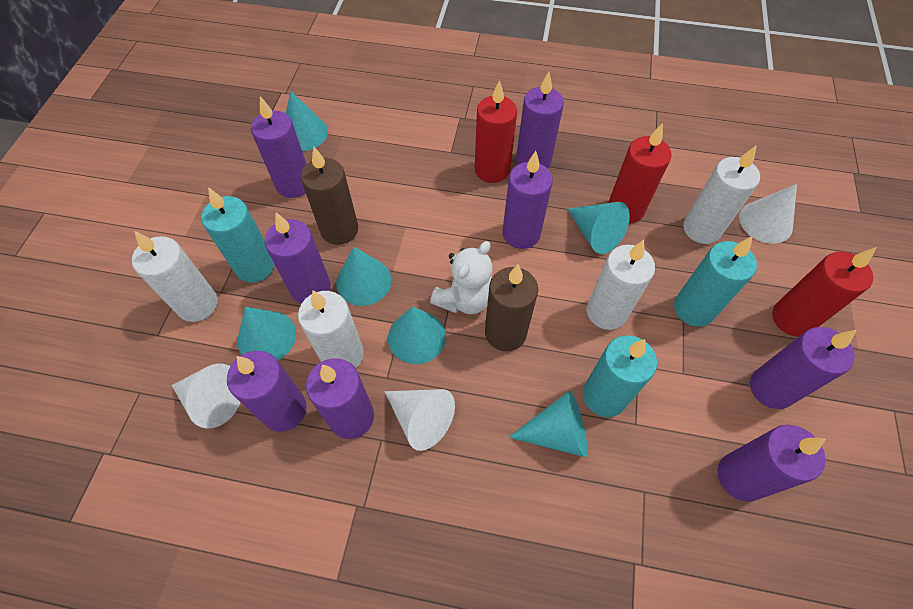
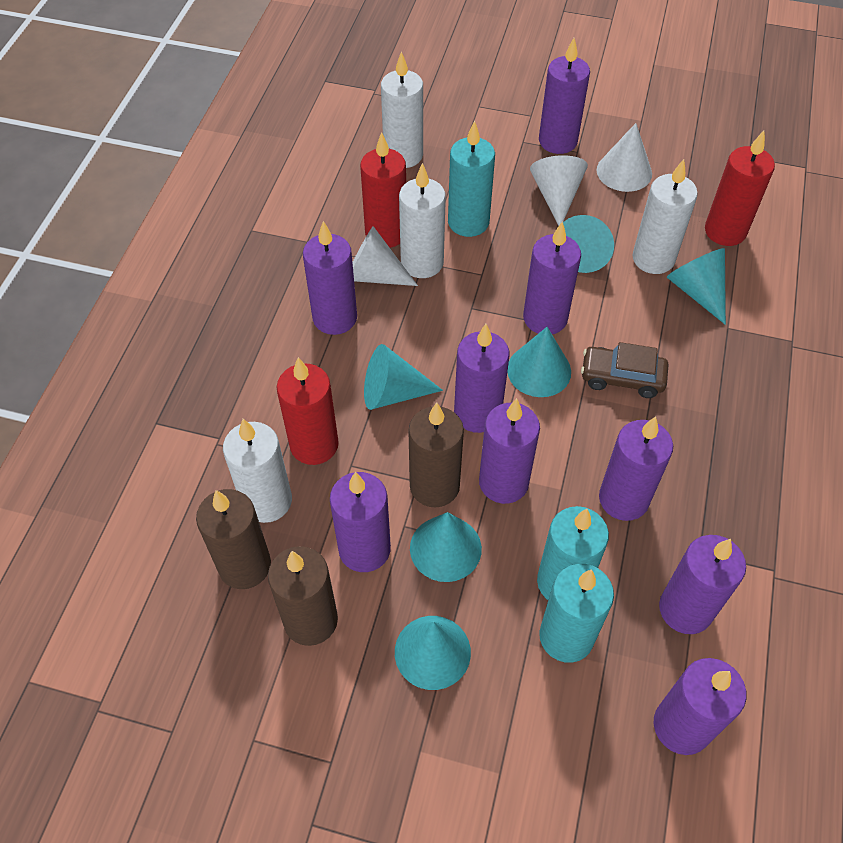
brown candle: [301,147,358,245] [485,264,538,351] = 2 -> [196,489,271,589] [268,546,338,646] [408,403,464,508] = 3
brown car: none = 0 -> [581,342,668,398] = 1
purple candle: [227,351,307,432] [251,96,306,198] [264,213,331,304] [306,359,374,439] [503,151,553,249] [516,72,564,169] [717,425,826,502] [750,327,857,409] = 8 -> [303,221,357,335] [330,472,391,572] [454,324,510,433] [479,398,540,504] [523,221,581,334] [539,38,590,154] [599,416,673,521] [654,658,746,755] [659,535,746,634] = 9
white teddy bear: [430,241,493,314] = 1 -> none = 0

